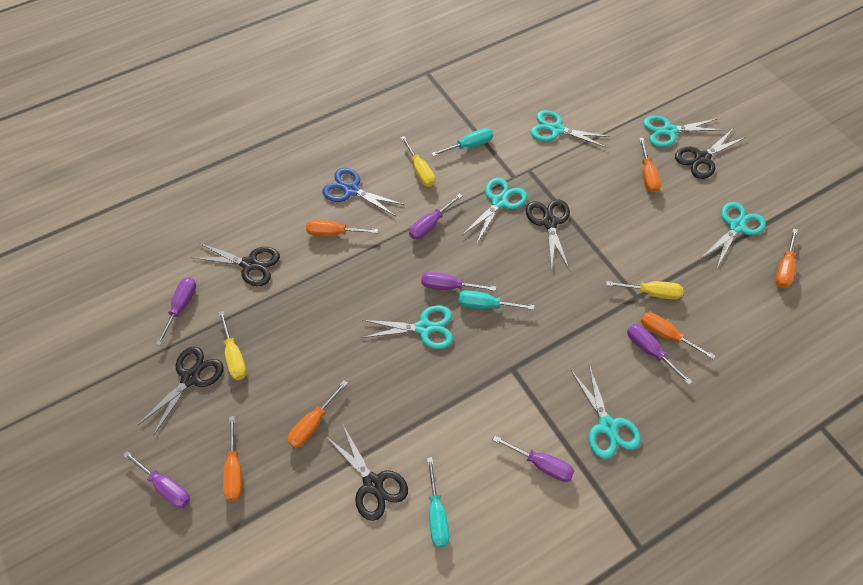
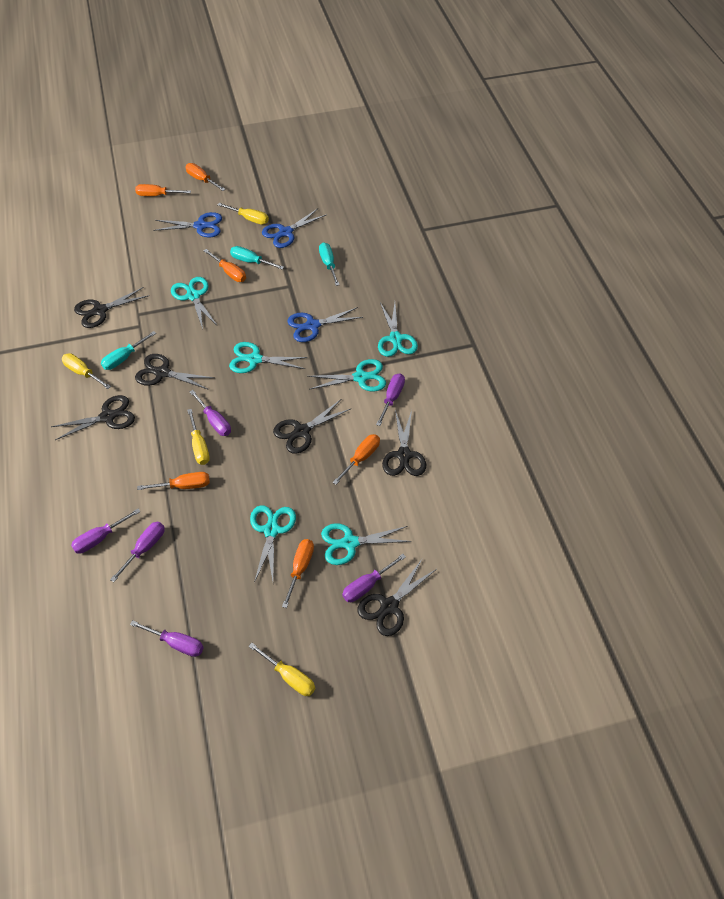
black scissors: [137,347,223,436] [191,242,280,286] [327,423,408,521] [526,200,570,270] [675,130,746,179] = 5 -> [51,395,135,440] [74,287,149,328] [135,354,214,390] [273,399,350,454] [357,558,437,636] [382,410,426,476] = 6
blue scissors: [322,168,404,216] = 1 -> [153,212,222,237] [262,208,327,248] [287,307,363,342] = 3
yellow screwdriver: [218,311,247,380] [401,136,435,187] [606,281,683,300] = 3 -> [62,353,111,389] [187,409,210,465] [217,203,269,225] [248,643,315,696] = 4

